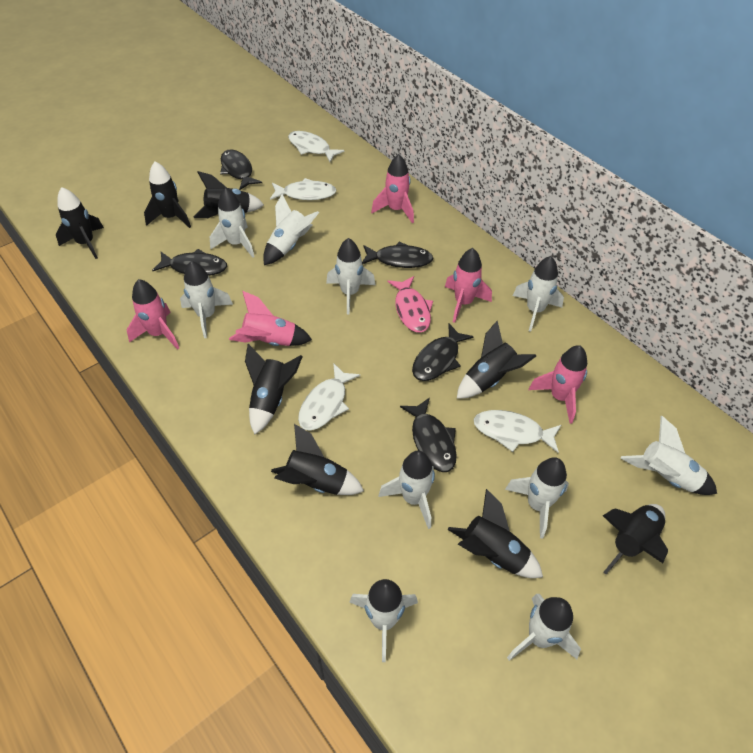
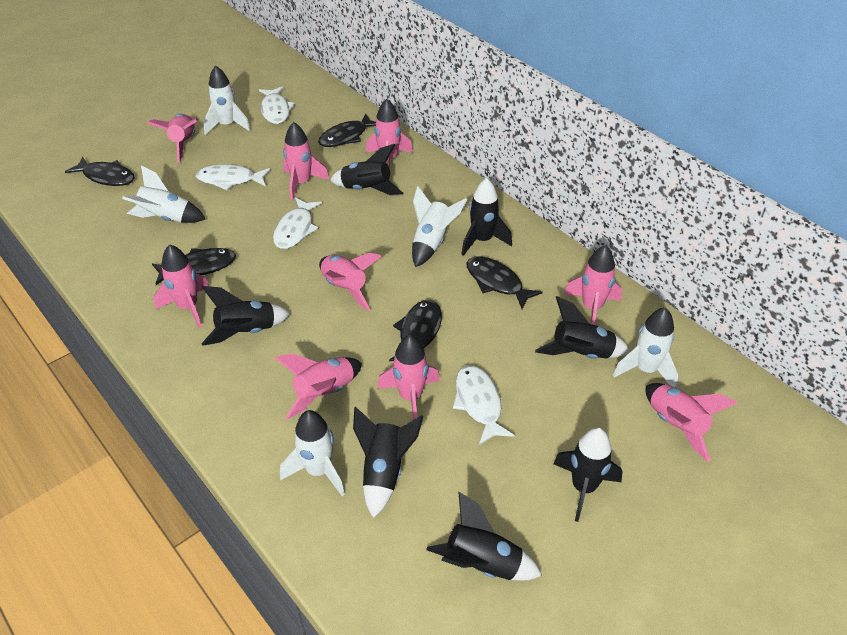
black rocket: [56,187,104,259] [144,161,191,228] [194,171,264,218] [245,344,303,435] [271,424,364,495] [448,489,543,578] [457,320,536,399] [603,504,668,574] = 8 -> [201,286,290,346] [330,144,403,195] [353,407,423,518] [426,492,542,581] [461,178,512,256] [535,296,630,359] [553,427,622,522] = 7
pink fish: [387,276,433,333] = 1 -> none = 0
pink rocket: [126,279,179,350] [229,291,312,346] [371,154,414,223] [445,248,492,323] [529,345,587,424] = 5 -> [147,114,198,162] [154,244,209,328] [275,354,362,420] [283,122,329,201] [319,253,382,311] [366,99,413,166] [378,335,440,420] [564,245,622,325] [645,383,737,462] = 9
white rocket: [180,261,233,338] [210,188,255,258] [263,194,319,265] [326,238,375,314] [349,579,418,662] [378,451,435,529] [505,457,569,538] [507,594,581,661] [513,256,564,332] [621,416,717,495] = 10 -> [122,165,205,223] [203,65,251,135] [280,410,345,496] [412,186,467,267] [613,308,678,388] = 5

